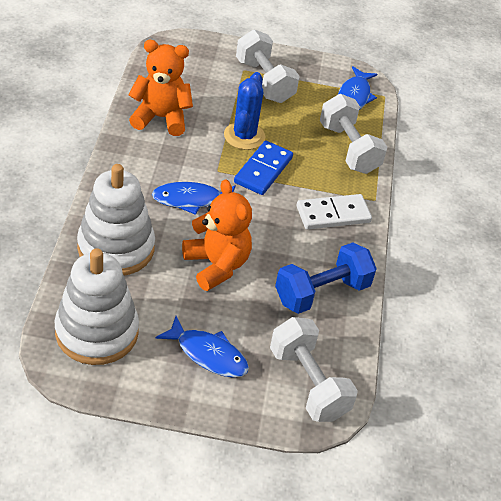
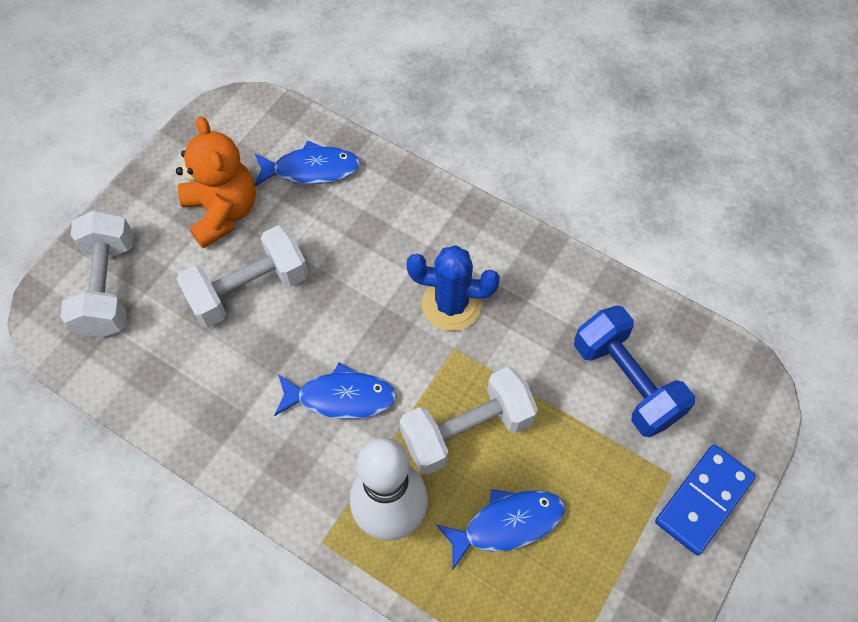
orange teddy bear: [128,40,193,136] [182,179,252,291] = 2 -> [176,116,256,248] = 1
white bowling pin: none = 0 -> [350,437,428,541] = 1
white domino: [297,194,372,230] = 1 -> none = 0
white stacking toy: [55,248,139,365] [77,164,155,275] = 2 -> none = 0

